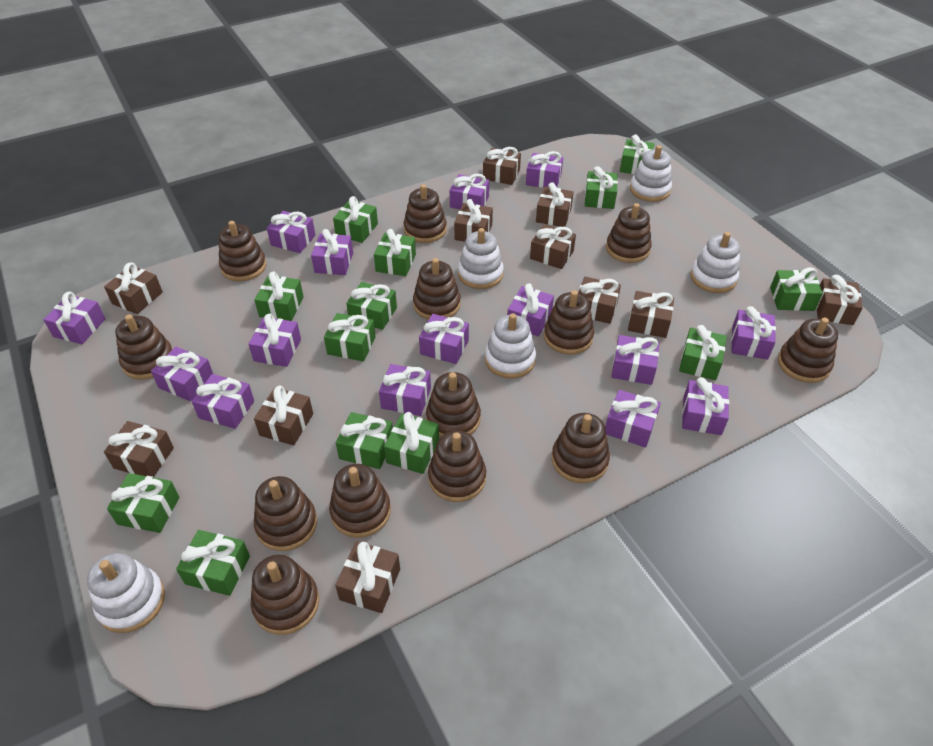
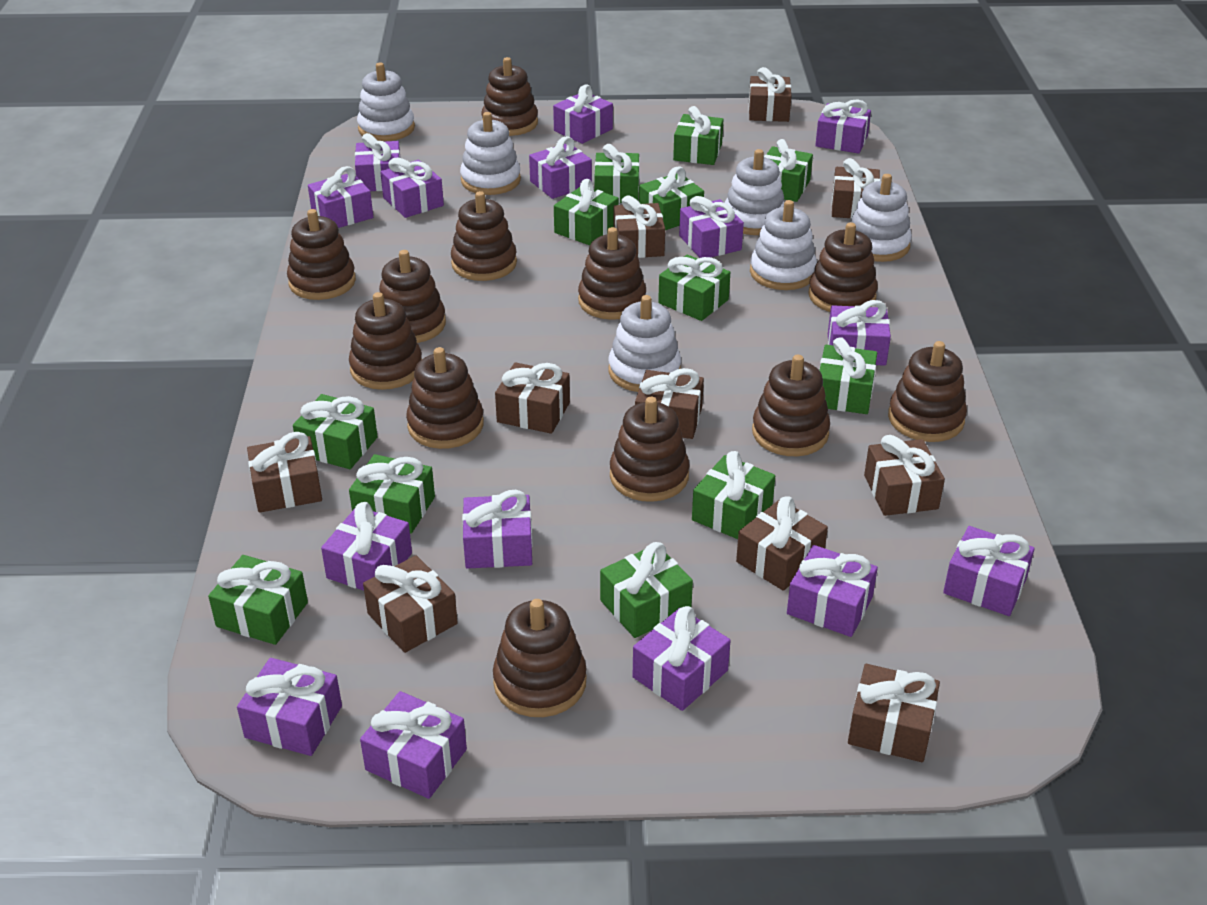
brown gift: [104,262,163,314] [104,421,174,478] [254,385,313,445] [335,541,400,613] [454,199,493,242] [483,147,521,185] [530,224,576,269] [536,182,574,227] [578,277,621,324] [628,291,674,338] [816,275,863,325] = 11 -> [247,432,322,513] [363,555,458,653] [495,362,570,434] [613,195,665,258] [635,368,704,439] [736,496,828,591] [748,67,791,122] [831,158,881,219] [848,664,940,762] [864,435,945,516] = 10
brown stacking toy: [115,314,173,380] [219,221,266,281] [251,555,319,635] [254,476,317,551] [329,464,391,538] [404,184,447,243] [413,258,461,320] [426,372,481,437] [428,430,486,502] [544,290,594,354] [552,413,610,483] [606,203,652,263] [778,318,838,383] = 13 -> [287,209,356,300] [349,292,422,390] [379,250,446,343] [406,347,484,449] [451,191,517,281] [481,57,538,136] [493,599,586,717] [578,227,646,320] [610,397,690,502] [752,355,830,456] [808,222,878,312] [888,341,967,442] = 12
green gift: [107,473,179,533] [176,530,250,596] [254,271,304,321] [324,313,376,362] [333,196,378,243] [336,412,393,469] [346,282,397,330] [374,229,416,276] [384,412,439,474] [585,166,618,209] [620,135,654,174] [679,325,727,380] [770,268,823,311] = 13 -> [208,555,308,645] [293,394,378,469] [349,454,435,533] [554,179,619,245] [595,144,640,203] [600,542,693,638] [639,166,704,230] [658,255,730,321] [673,106,724,165] [692,451,775,539] [764,139,813,202] [819,337,877,414] = 12
white stacking toy: [87,553,165,633] [458,228,504,289] [485,313,536,379] [630,145,672,202] [690,232,740,293] = 5 -> [357,62,415,141] [460,112,521,195] [608,295,681,392] [725,149,785,235] [750,200,817,290] [851,174,912,262] = 6

